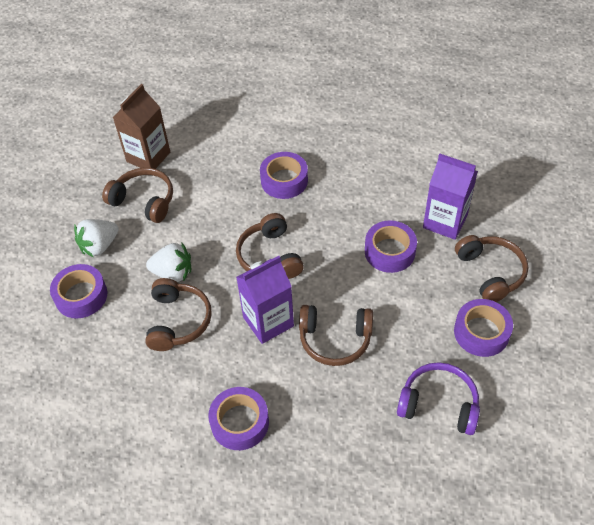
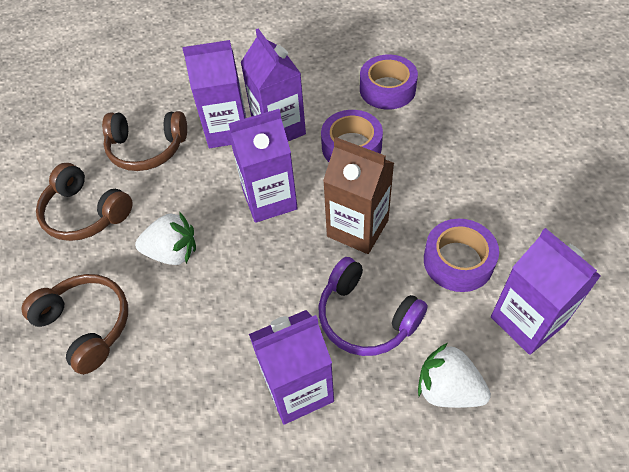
brown headphones: [102,168,173,223] [145,278,212,351] [236,213,304,279] [299,305,373,366] [455,235,528,302] = 5 -> [21,274,128,374] [36,163,133,241] [102,111,187,171] = 3
purple carton: [236,256,294,344] [423,154,478,240] = 2 -> [182,40,246,148] [228,109,298,223] [240,28,306,141] [249,310,334,425] [491,228,601,355] = 5
purple tape: [50,264,107,318] [208,387,269,450] [260,152,308,199] [365,221,417,273] [454,299,513,357] = 5 -> [321,110,383,162] [360,55,418,110] [424,219,499,292] = 3

